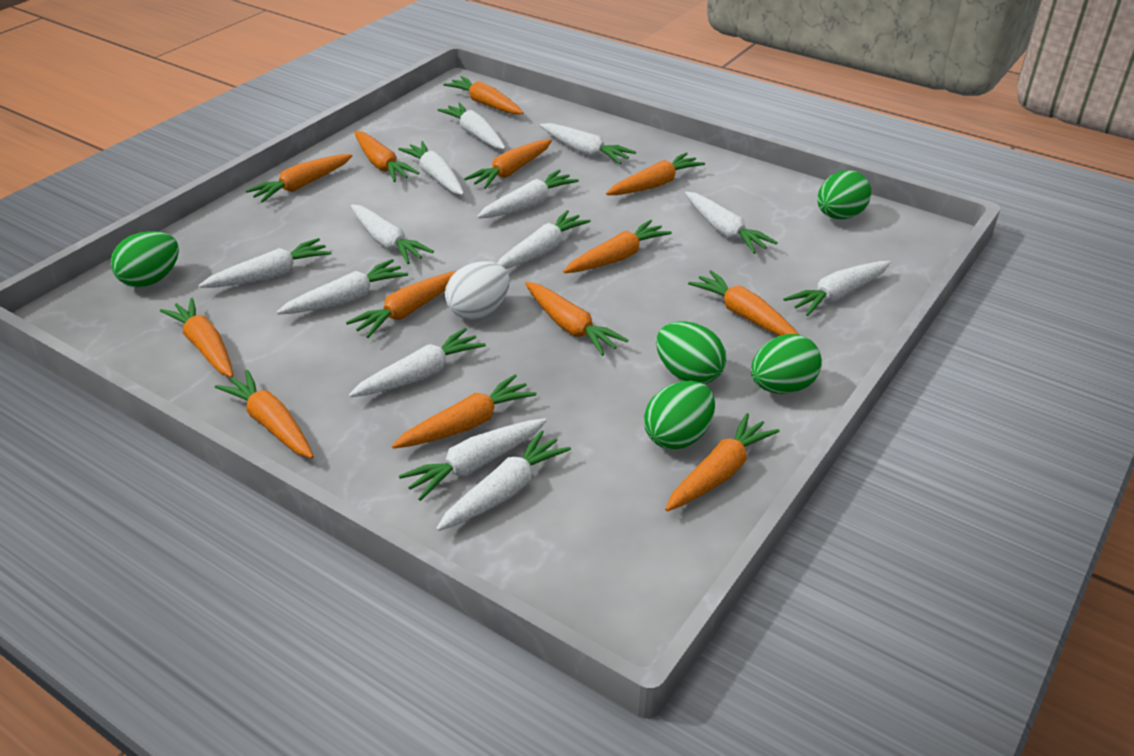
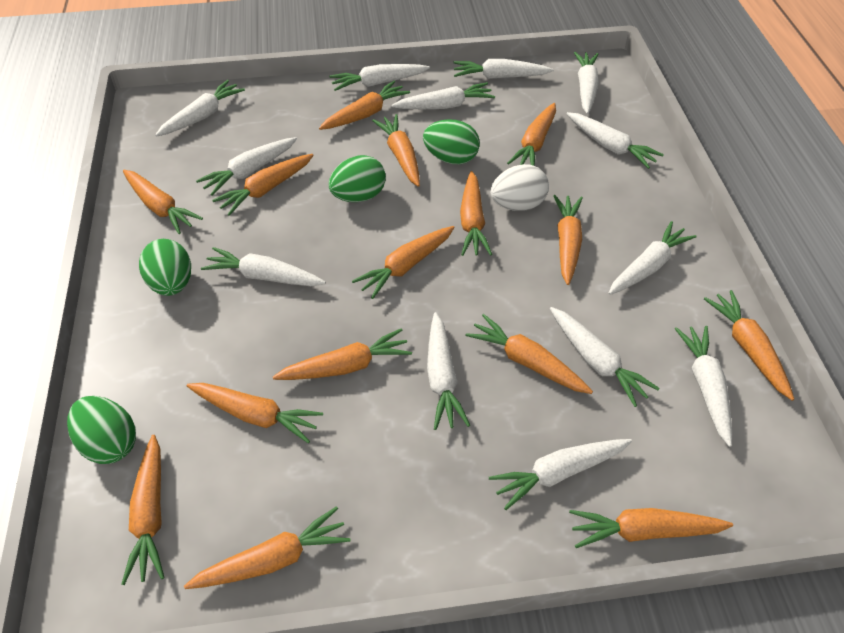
green egg: [111,231,179,288] [644,381,715,450] [656,321,726,384] [751,334,822,394] [817,170,871,219] = 5 -> [67,396,136,464] [139,239,191,296] [329,155,386,202] [423,119,480,164] = 4
orange carrot: [160,298,233,377] [215,370,314,458] [245,154,352,203] [346,271,456,338] [354,131,419,182] [392,374,537,449] [443,76,523,114] [464,139,552,189] [525,282,628,356] [563,220,672,273] [606,152,705,195] [665,413,780,511] [688,270,799,336] = 13 -> [122,435,165,585] [123,170,203,234] [184,506,350,589] [186,383,323,443] [212,154,314,216] [273,328,412,380] [319,81,410,130] [352,226,455,299] [372,114,420,187] [460,171,492,256] [466,314,593,394] [507,103,556,166] [553,195,583,285] [569,508,733,548] [704,290,794,401] = 15

